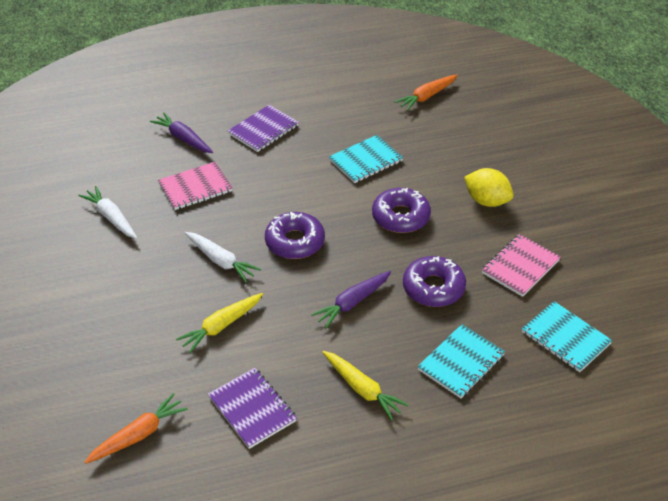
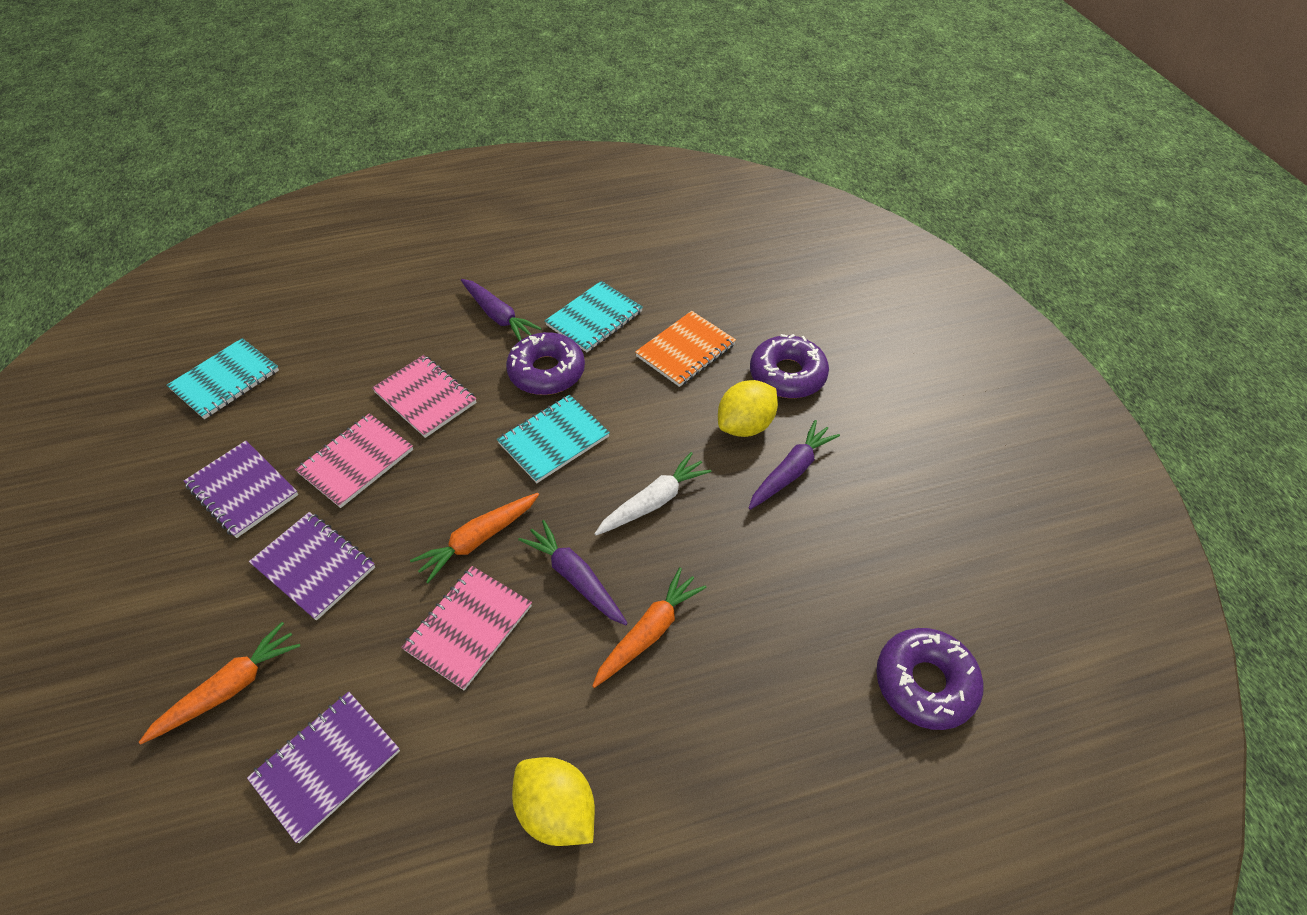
orange carrot: [84,393,188,464] [395,74,458,111] = 2 -> [139,622,300,744] [410,493,539,583] [592,568,707,688] = 3
orange notebook: none = 0 -> [635,311,736,387] = 1
pink notebook: [158,162,233,210] [482,234,561,297] = 2 -> [295,413,413,508] [372,355,476,438] [401,566,532,690] = 3
purple carrot: [150,113,213,153] [311,271,391,328] = 2 -> [461,279,542,341] [518,520,628,625] [749,420,840,510] = 3
purple notebook: [208,368,297,449] [228,105,299,152] = 2 -> [184,441,298,538] [247,691,400,843] [249,512,375,621] = 3
white carrot: [78,186,137,239] [185,232,261,282] = 2 -> [594,452,712,535] = 1
yellow carrot: [176,293,263,353] [322,351,409,420] = 2 -> none = 0
yellow lemon: [464,168,514,207] = 1 -> [512,757,595,846] [718,380,778,437] = 2

